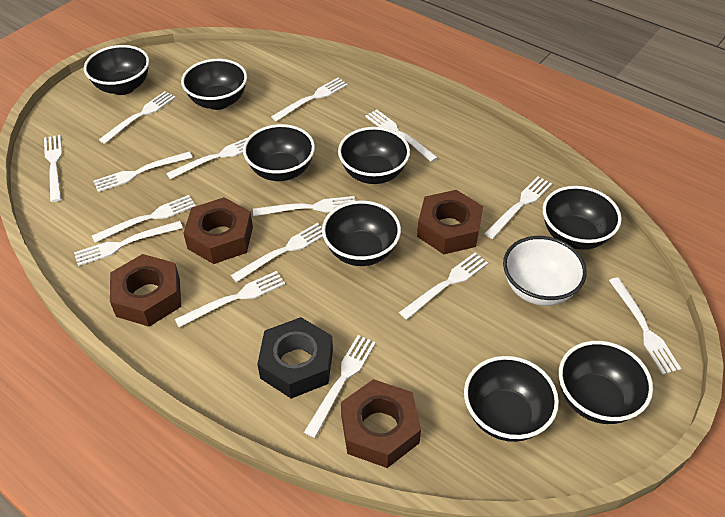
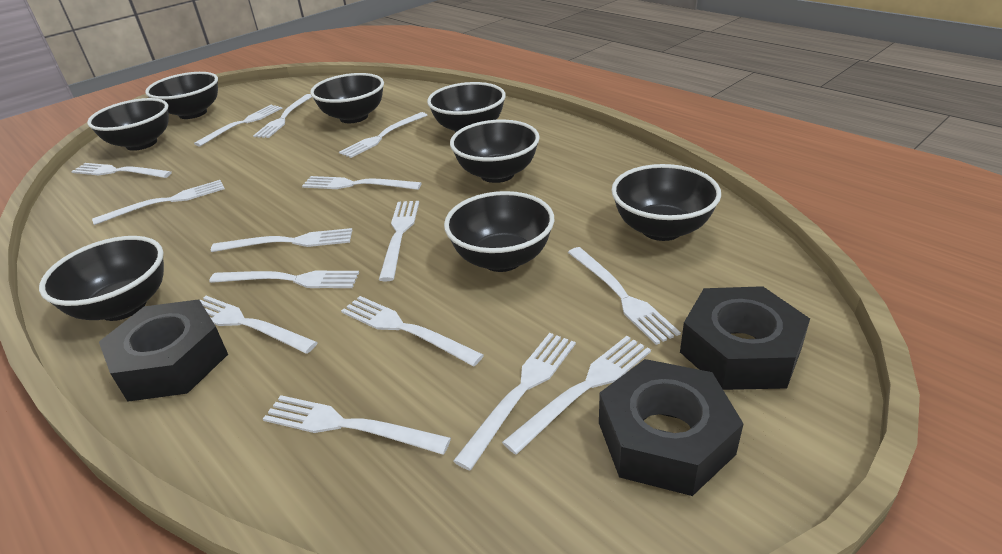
black nut: [257,317,333,399] = 1 -> [99,299,228,402] [599,359,744,496] [680,286,810,390] = 3
brown nut: [110,254,181,327] [183,197,253,264] [341,379,421,468] [417,190,483,254] = 4 -> none = 0
white bowl: [503,236,587,306] = 1 -> none = 0

